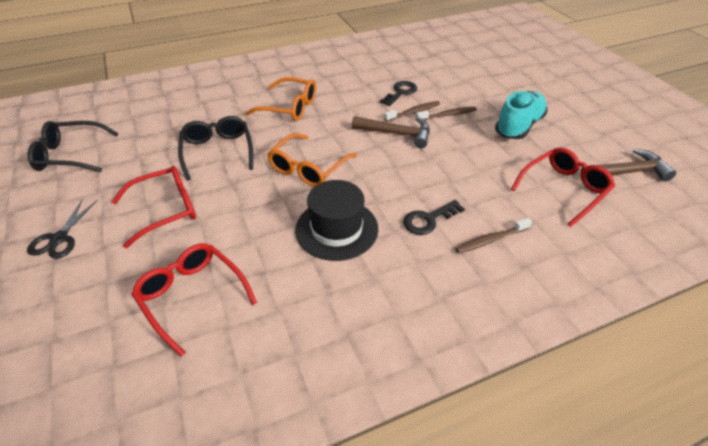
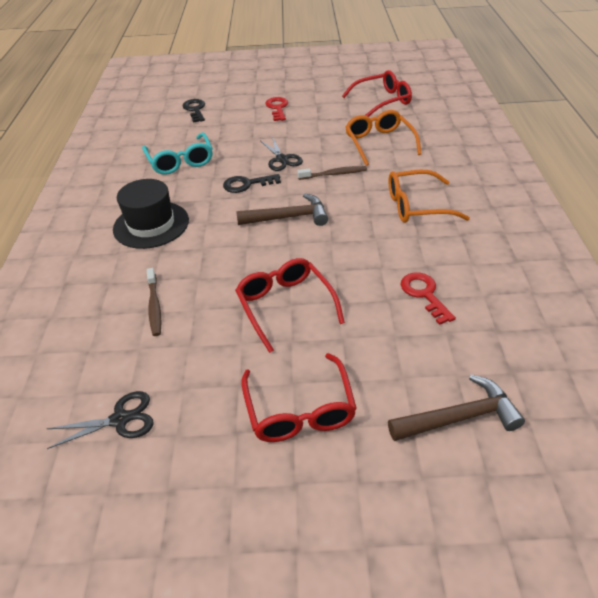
black glasses: [28,121,119,172] [178,116,253,180] = 2 -> none = 0
black scissors: [27,199,98,259] = 1 -> [47,391,154,449] [260,137,303,171] = 2
brown toothbrush: [384,101,440,122] [416,107,477,120] [455,218,532,253] = 3 -> [147,268,162,336] [297,166,367,180] = 2
red key: none = 0 -> [265,97,288,121] [401,272,456,325] = 2
turquoise glasses: none = 0 -> [142,132,213,175] = 1
turquoise shoe: [495,91,548,139] = 1 -> none = 0

